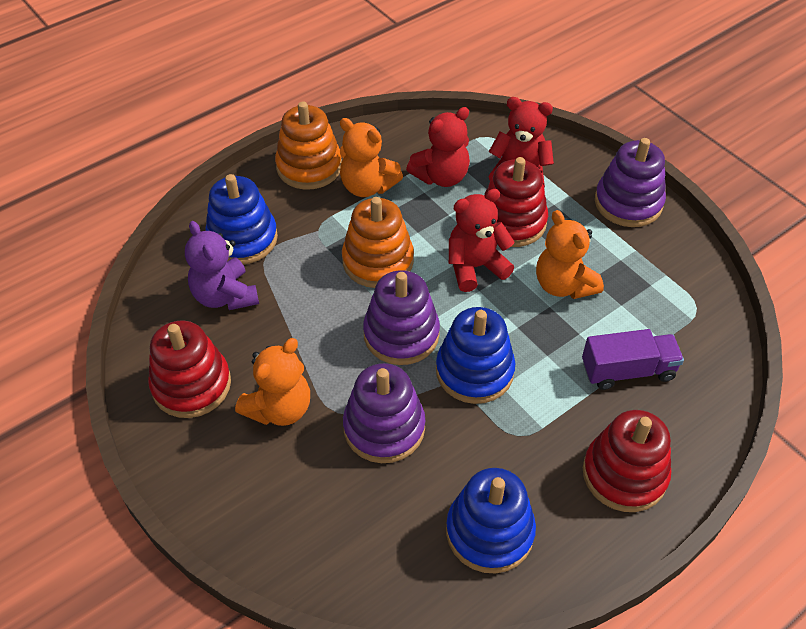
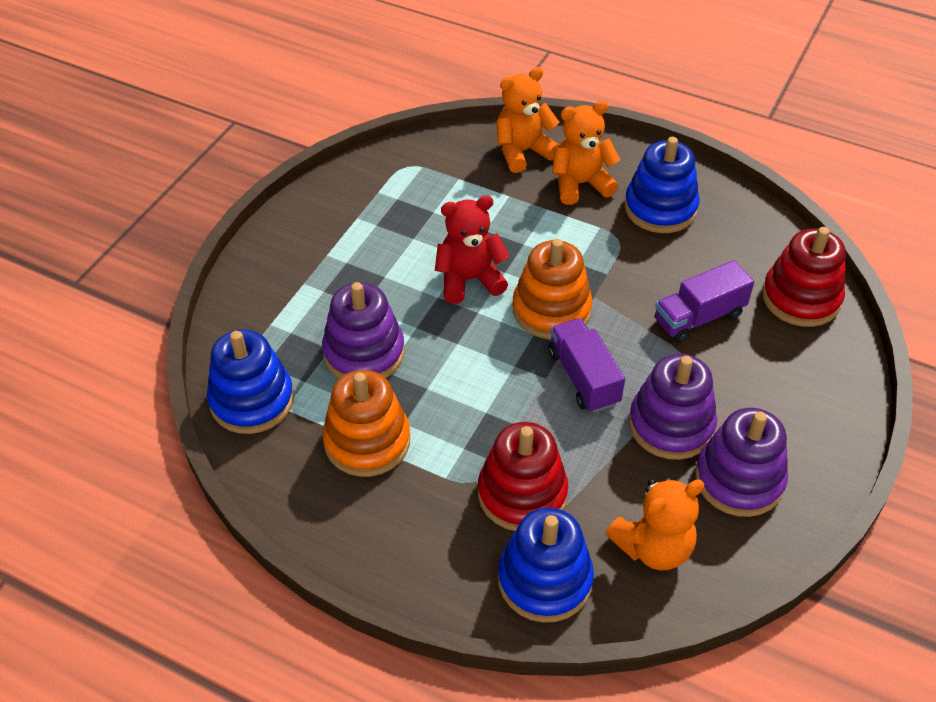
purple teddy bear: [185,221,259,310] = 1 -> none = 0
purple truck: [582,329,684,390] = 1 -> [548,318,625,413] [655,260,754,343] = 2
red stacking toy: [148,320,231,418] [484,157,548,247] [583,410,671,512] = 3 -> [478,422,568,531] [762,227,846,327] = 2
red teddy bear: [406,107,470,187] [449,189,515,292] [488,97,554,188] = 3 -> [435,195,510,304] = 1

